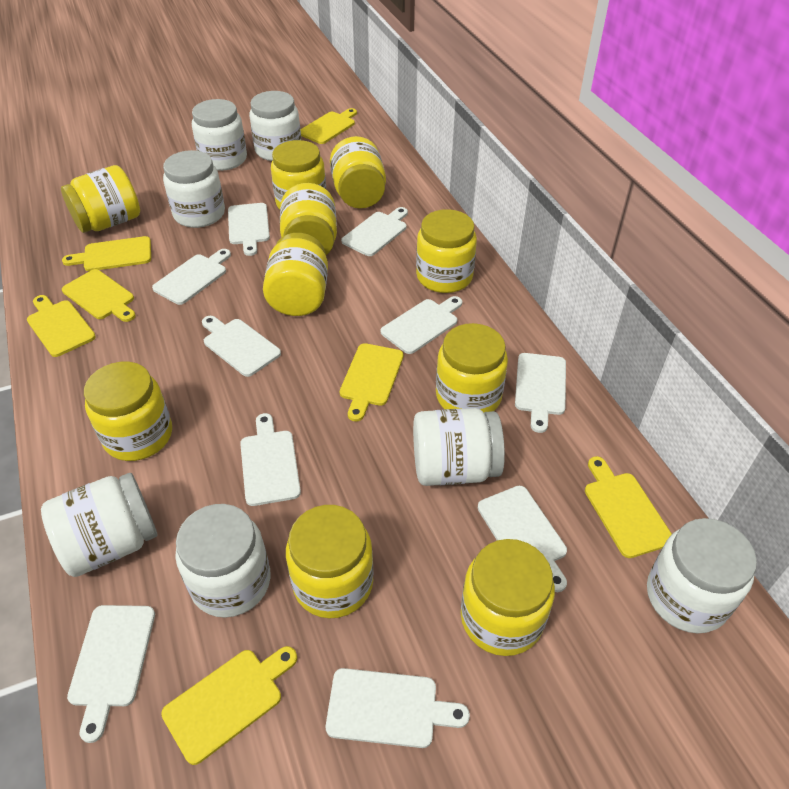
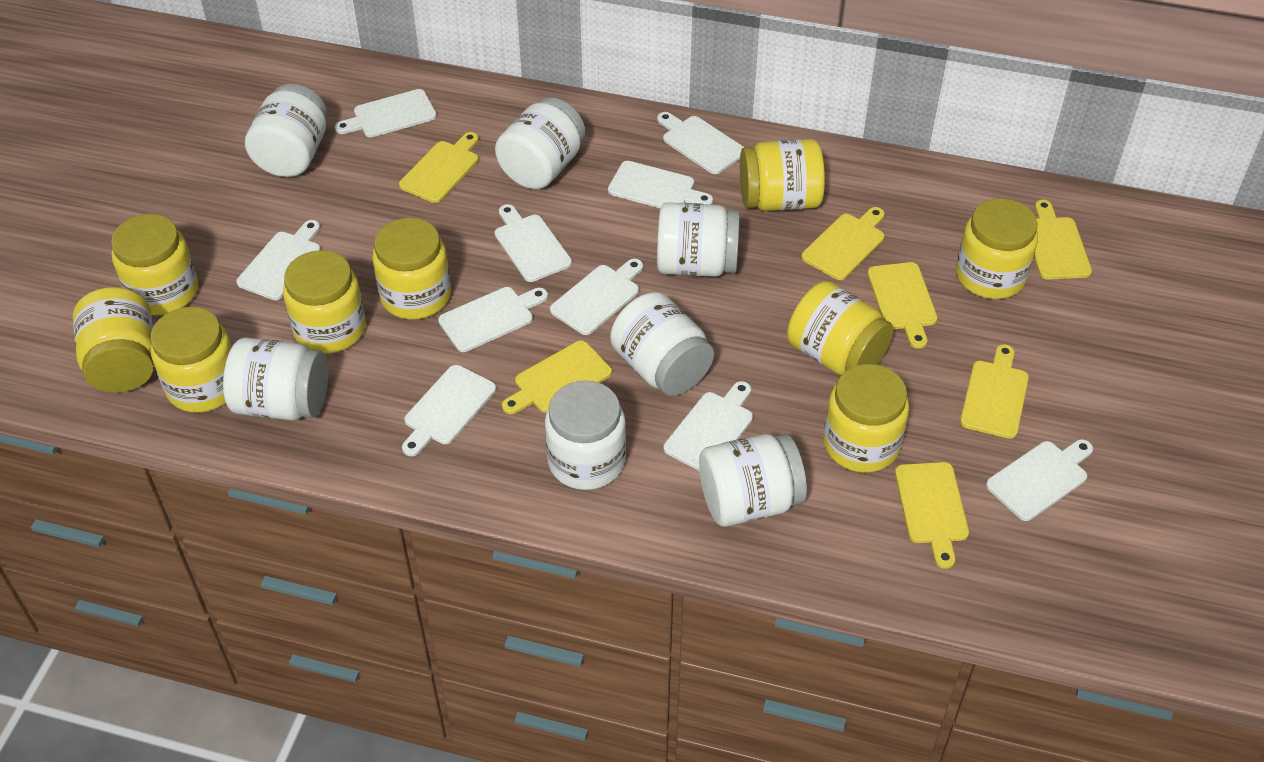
yellow jar: [61,165,140,233] [84,362,172,461] [263,233,328,316] [271,140,326,210] [280,183,337,255] [286,505,374,619] [330,136,386,208] [416,209,477,293] [436,323,508,412] [461,539,555,656] = 10 -> [73,287,154,393] [111,214,198,316] [151,307,232,413] [283,250,366,354] [372,218,451,320] [740,139,825,211] [787,281,893,375] [823,364,909,473] [956,198,1038,299] = 9

